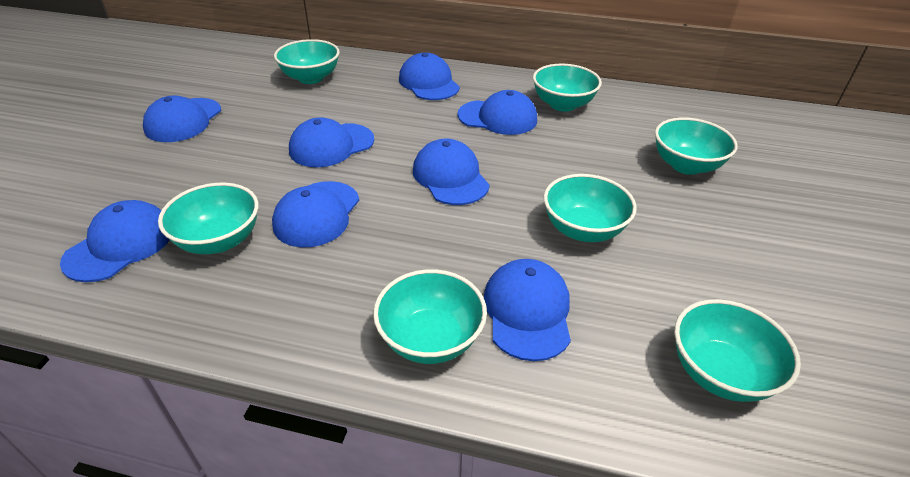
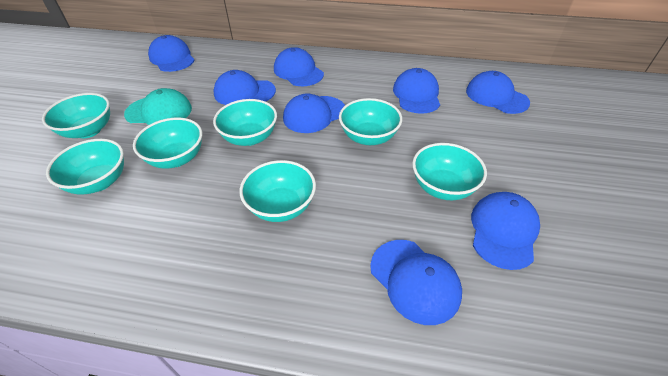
turquoise cap: none = 0 -> [124,88,192,125] = 1

